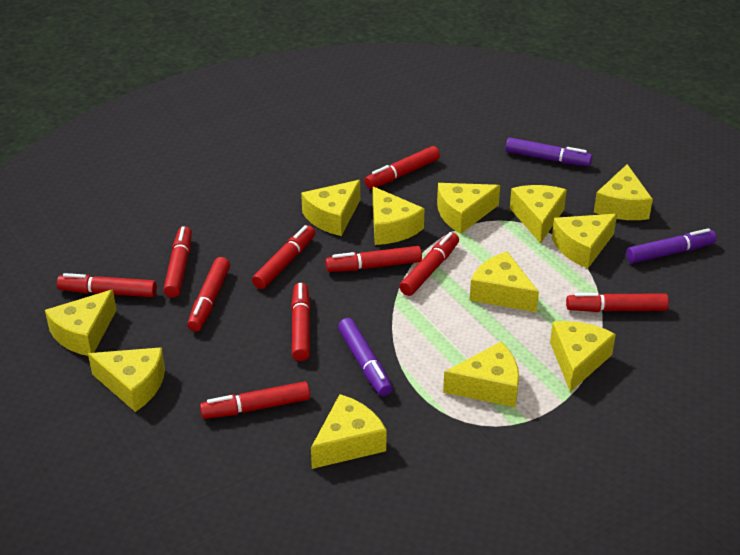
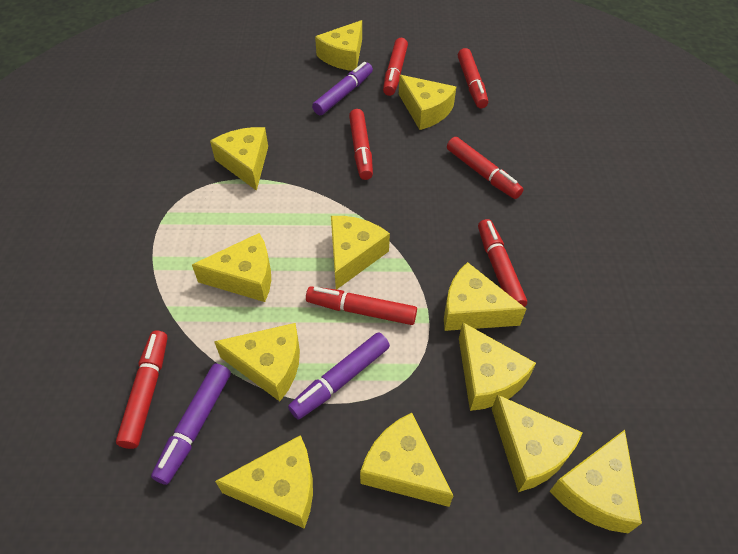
red marker: [57,273,157,297] [163,226,192,298] [187,257,230,331] [200,381,310,419] [252,225,315,289] [291,282,310,361] [325,246,422,272] [365,146,440,189] [399,232,459,296] [566,293,669,312] = 10 -> [116,331,168,449] [306,286,417,325] [349,109,373,180] [383,38,408,96] [447,137,524,199] [458,48,488,108] [478,219,527,307] = 7

